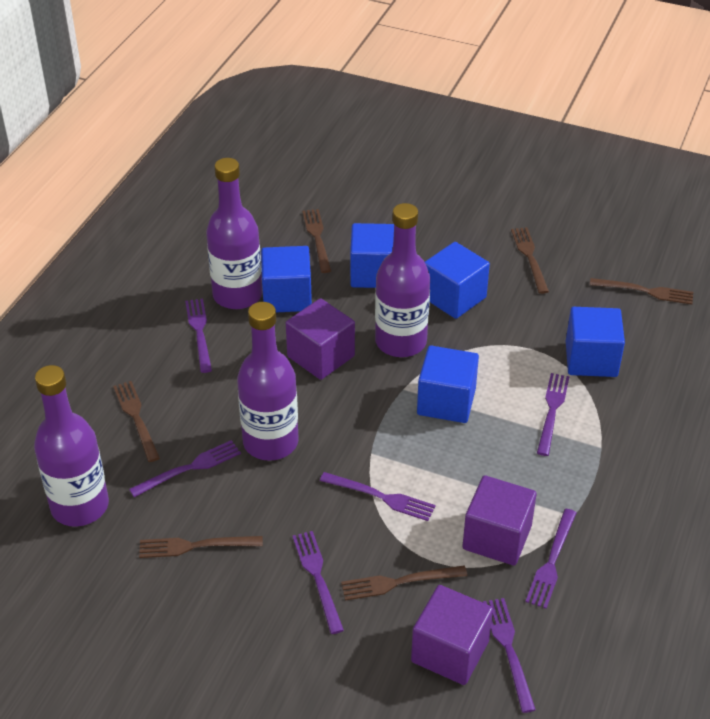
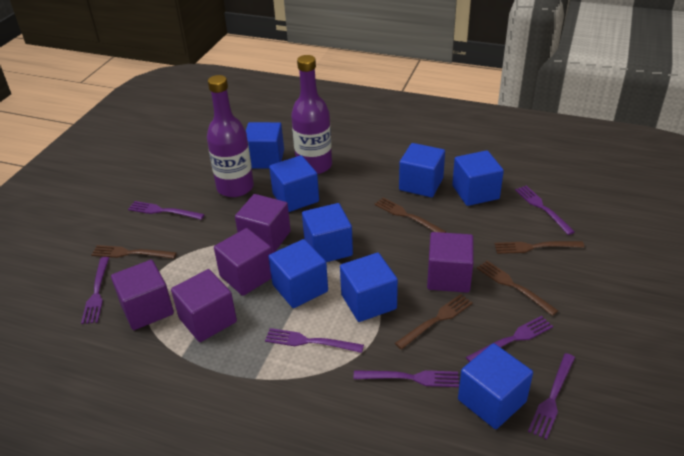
blue cube: [261,246,312,312] [350,223,394,288] [417,346,479,423] [425,242,490,319] [566,307,625,377] = 5 -> [246,122,284,169] [268,239,328,308] [269,155,319,212] [302,203,353,262] [340,253,398,322] [399,143,445,197] [452,150,504,206] [458,343,533,429] = 8
brown fork: [113,381,160,462] [139,536,263,558] [302,209,331,273] [341,565,467,601] [511,227,549,294] [590,278,693,305] = 6 -> [91,245,177,259] [374,197,446,233] [395,294,473,349] [477,261,558,316] [494,241,584,254] = 5
purple bottle: [34,365,109,527] [206,158,263,309] [237,302,299,461] [375,203,430,357] = 4 -> [207,75,254,197] [291,55,332,174] = 2
purple cube: [286,298,355,380] [411,585,493,685] [463,475,537,566] = 3 -> [111,260,174,330] [171,269,237,342] [214,228,272,296] [235,194,291,253] [427,232,474,293] = 5

